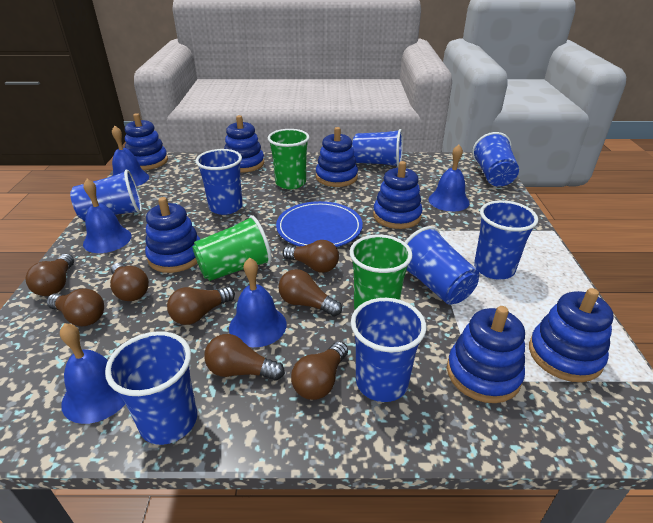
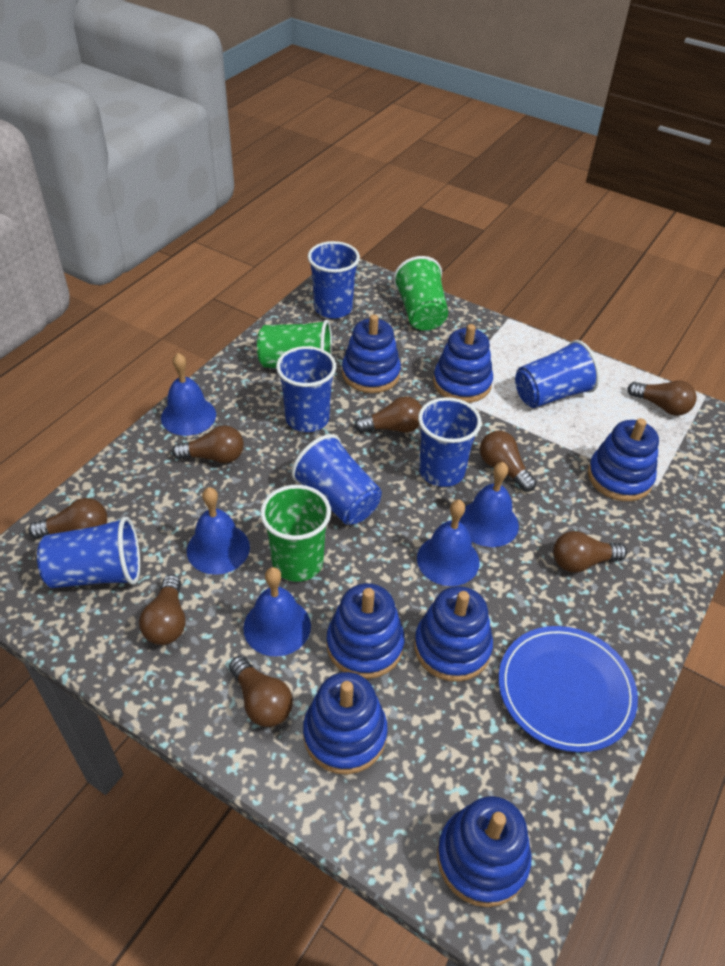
blue cup: [70,170,142,221] [105,331,197,445] [196,149,242,215] [351,298,426,402] [352,129,403,167] [405,226,479,305] [472,132,519,187] [474,200,538,280] = 8 -> [37,517,140,588] [276,346,336,432] [291,434,382,525] [308,241,360,319] [418,397,482,487] [515,340,600,408] = 6

